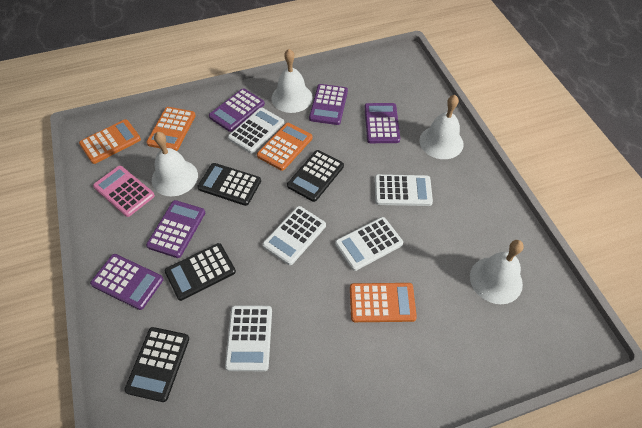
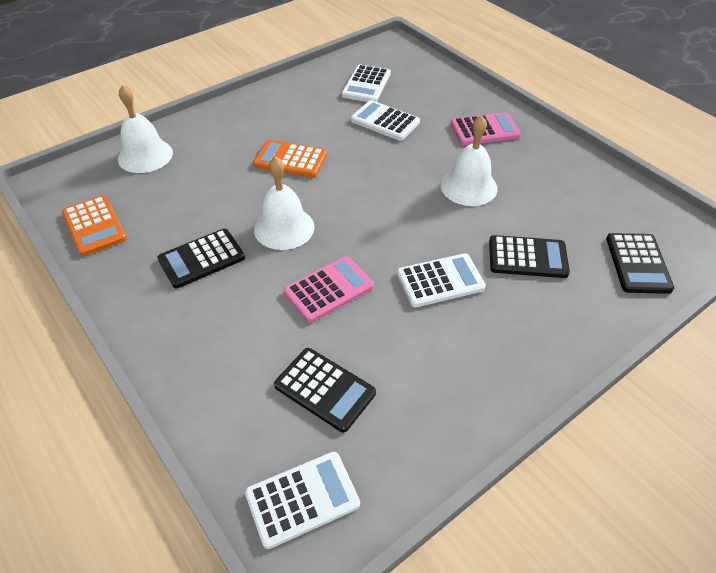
orange calculator: [79,119,141,164] [147,107,196,151] [257,123,313,171] [350,283,417,322] = 4 -> [62,195,127,256] [254,140,327,178] = 2
pink calculator: [93,166,155,217] = 1 -> [284,256,374,323] [450,112,521,145] = 2
purple calculator: [90,254,163,310] [146,200,205,258] [209,88,265,132] [309,84,348,125] [364,103,400,143] = 5 -> none = 0
white bell: [152,132,198,196] [271,49,313,113] [419,95,464,159] [470,240,524,304] = 4 -> [118,85,173,173] [254,156,315,250] [441,115,498,206] = 3
white calculator: [225,305,272,371] [228,107,284,153] [263,206,326,265] [335,217,403,271] [375,174,433,206] = 5 -> [245,452,360,549] [342,64,391,102] [351,100,420,141] [397,253,486,307] = 4

